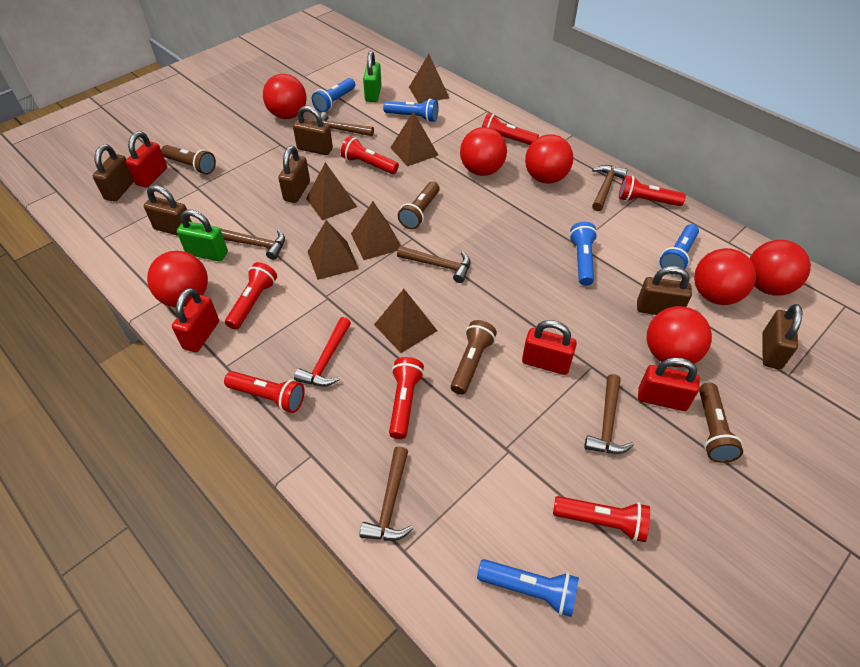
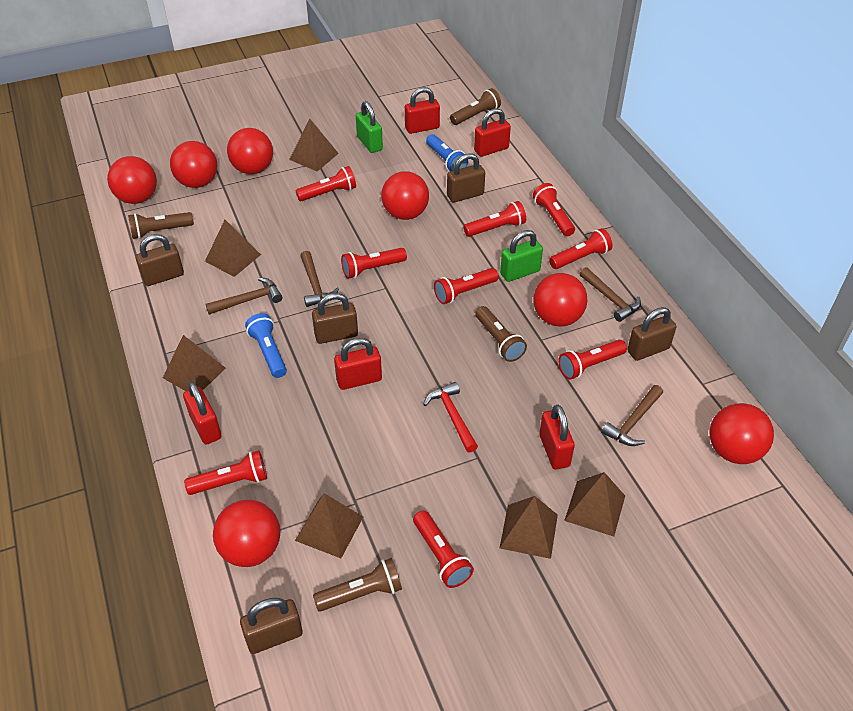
blue flashlight: [312,78,355,112] [383,99,438,122] [477,559,579,617] [569,222,597,286] [660,224,699,275] = 5 -> [245,313,287,378] [426,134,468,171] = 2
brown hammer: [220,228,285,260] [316,112,374,136] [360,446,413,541] [397,246,470,283] [584,374,634,454] [592,165,628,211] = 6 -> [205,277,282,315] [300,251,339,307] [580,267,641,322] [601,385,663,446] = 4
brown padlock: [93,144,134,201] [144,185,192,236] [278,146,310,203] [293,106,333,155] [637,266,692,315] [762,304,803,369] = 6 -> [136,234,184,286] [240,598,303,654] [312,293,358,344] [447,153,485,203] [627,307,676,361] = 5
red flashlight: [224,371,304,413] [225,262,277,330] [341,136,399,174] [389,357,424,439] [482,113,539,145] [553,496,650,542] [619,176,686,206] = 7 -> [184,450,267,495] [296,166,356,201] [341,248,407,279] [413,510,474,588] [434,268,499,304] [464,201,526,237] [533,183,575,236] [549,228,612,269] [558,340,627,380] = 9
red padlock: [126,131,167,188] [172,288,219,352] [522,320,577,375] [638,357,700,411] = 4 -> [183,382,221,445] [334,338,382,390] [405,87,440,134] [474,108,511,157] [539,405,575,469] = 5

